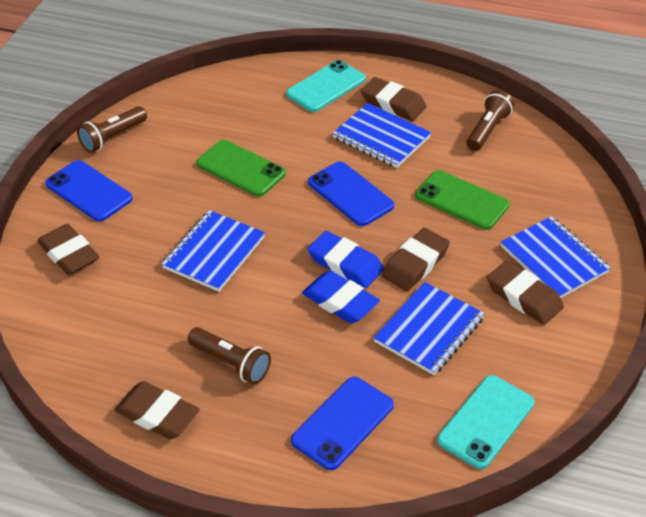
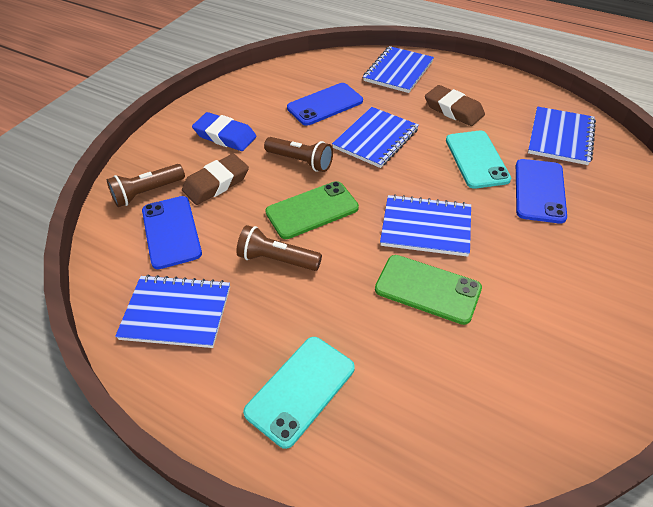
blue eraser: [302,271,380,323] [308,231,384,288] = 2 -> [192,112,256,151] = 1
blue notebook: [161,210,265,292] [333,103,431,168] [373,282,484,375] [501,216,611,298] = 4 -> [115,274,230,348] [332,107,419,168] [363,46,434,93] [380,194,471,257] [528,106,596,165] = 5
brown eraser: [37,224,99,275] [115,381,200,439] [361,77,427,121] [382,228,450,291] [487,260,564,325] = 5 -> [182,154,249,205] [425,85,485,126] = 2

